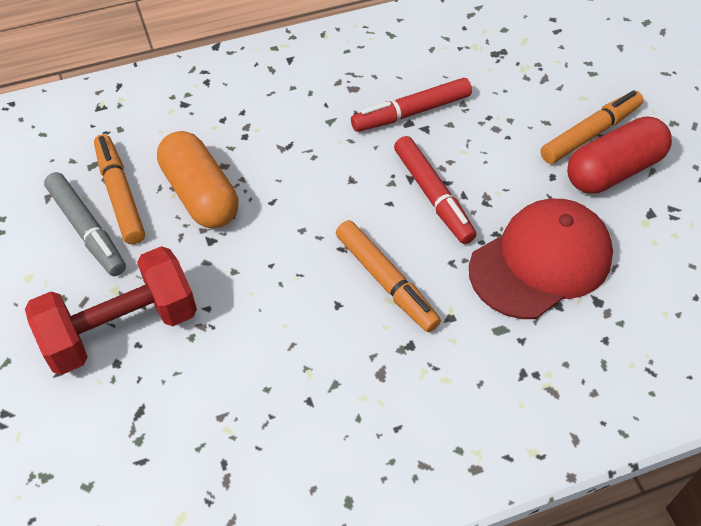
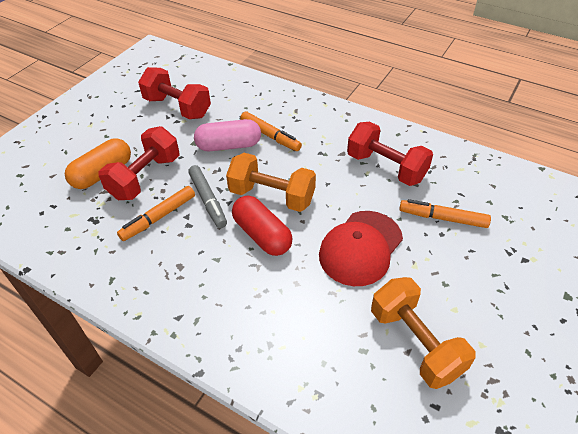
orange dumbbell: none = 0 -> [226,153,316,212] [371,277,476,389] = 2
pink capsule: none = 0 -> [194,119,261,151] = 1
red dumbbell: [25,246,197,375] = 1 -> [99,126,179,200] [138,67,211,119] [347,122,433,186] = 3
red marker: [351,78,472,132] [394,136,476,244] = 2 -> none = 0

